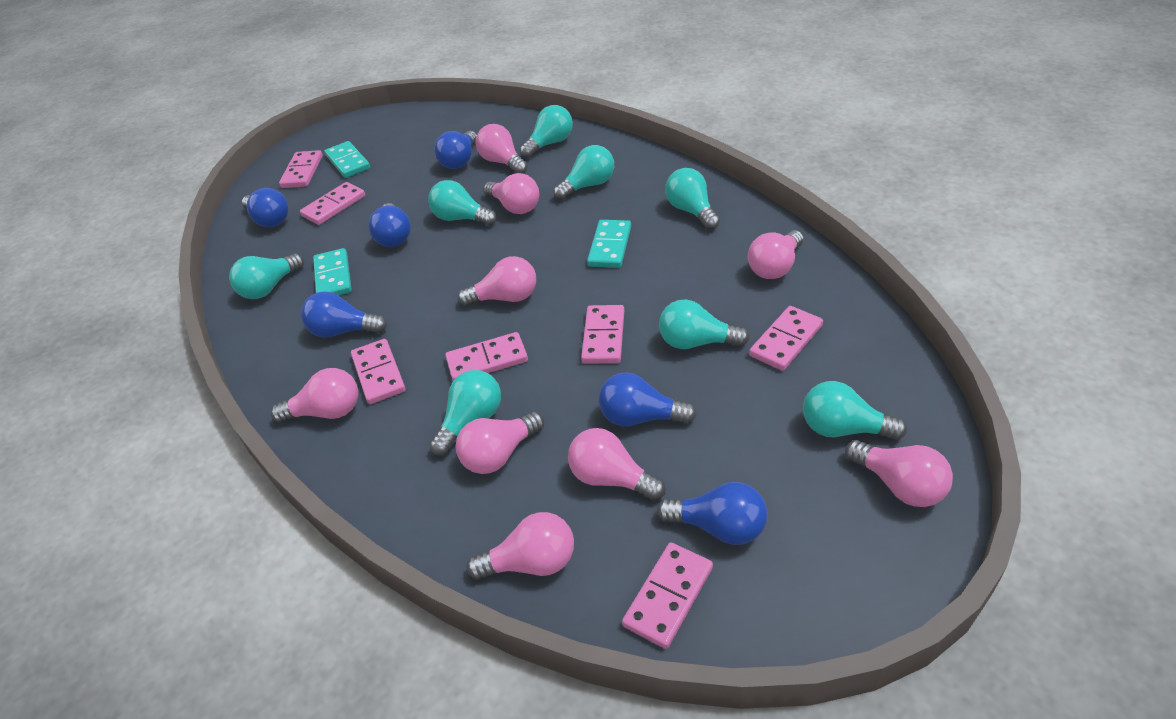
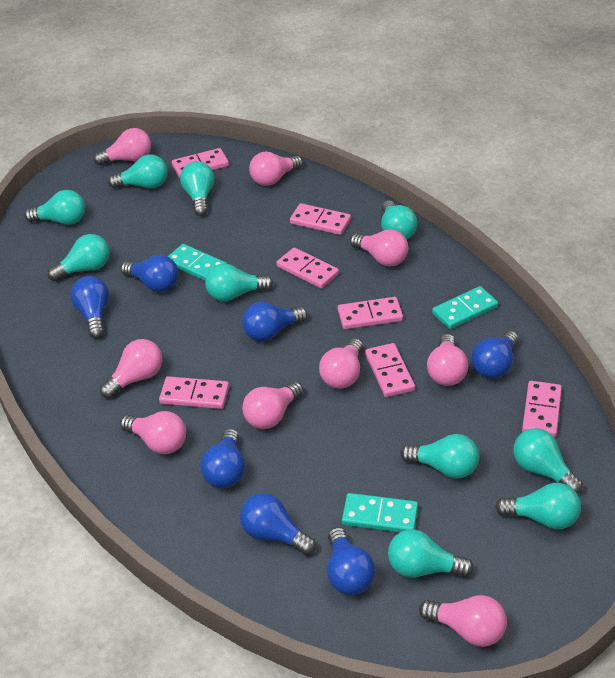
blue light bulb: [242,188,289,227] [301,291,387,337] [369,203,411,247] [434,131,477,169] [599,372,697,426] [657,482,768,545] = 6 -> [70,276,109,338] [121,255,178,292] [200,429,245,488] [240,493,316,555] [242,302,308,341] [327,527,375,595] [472,331,519,379] = 7
turquoise light bulb: [229,253,304,299] [428,180,497,226] [429,370,501,456] [520,105,573,158] [554,145,614,200] [659,299,750,349] [665,168,720,230] [803,381,907,440] = 8 -> [24,190,85,225] [48,234,110,281] [108,154,168,189] [180,161,214,216] [205,264,273,301] [381,201,417,240] [388,529,474,578] [400,434,479,478] [495,483,581,529] [513,428,583,494] = 10

